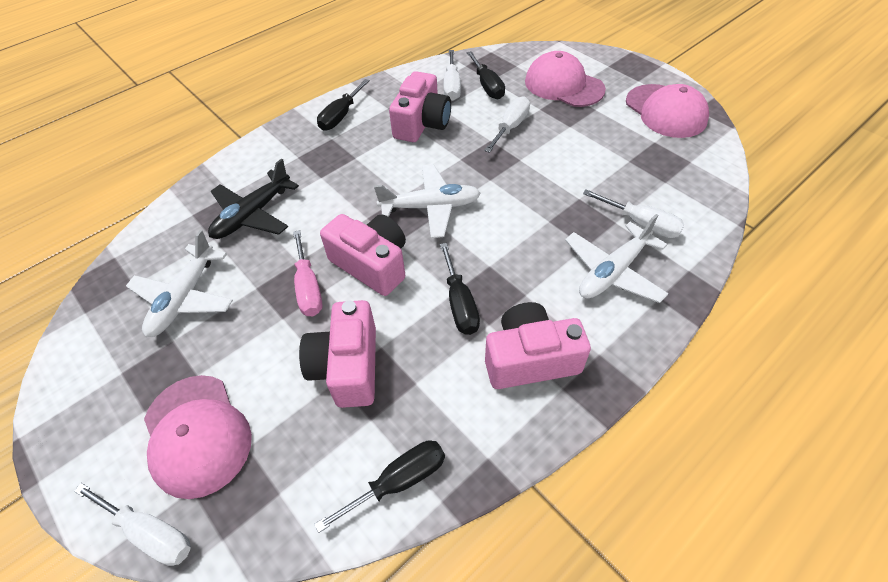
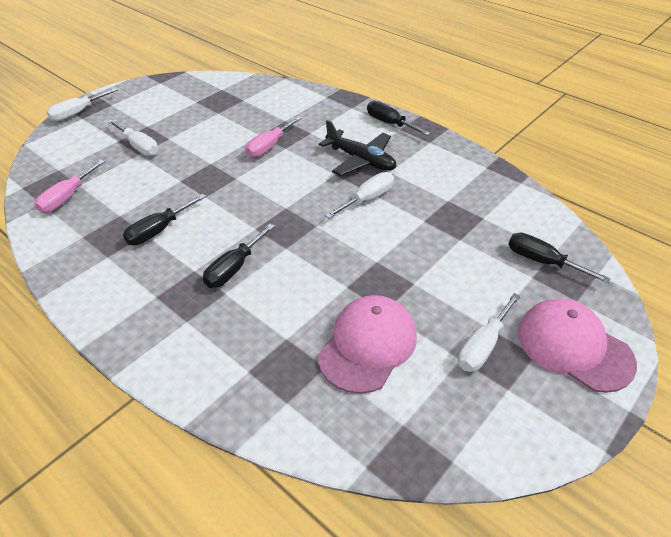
pink camera: [299,300,376,408] [320,214,406,296] [389,71,451,142] [485,302,591,389] = 4 -> none = 0
pink cap: [144,375,252,499] [525,51,606,107] [626,84,709,138] = 3 -> [318,295,417,394] [518,298,637,393] = 2
pink screwdriver: [293,230,323,316] = 1 -> [34,159,105,213] [245,116,302,158] = 2
white plane: [126,230,233,337] [374,164,481,238] [565,214,669,303] = 3 -> none = 0

